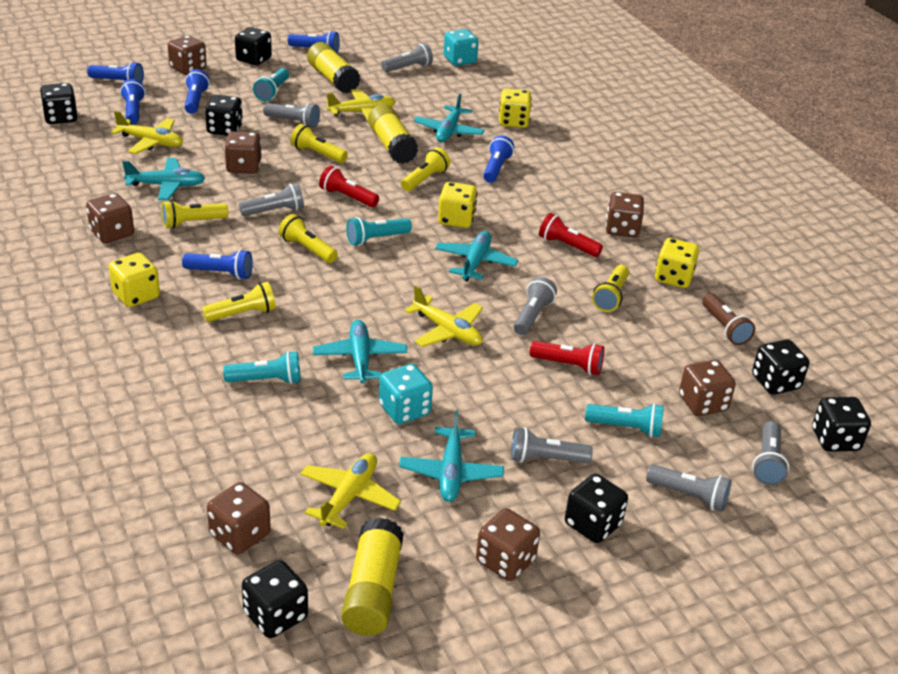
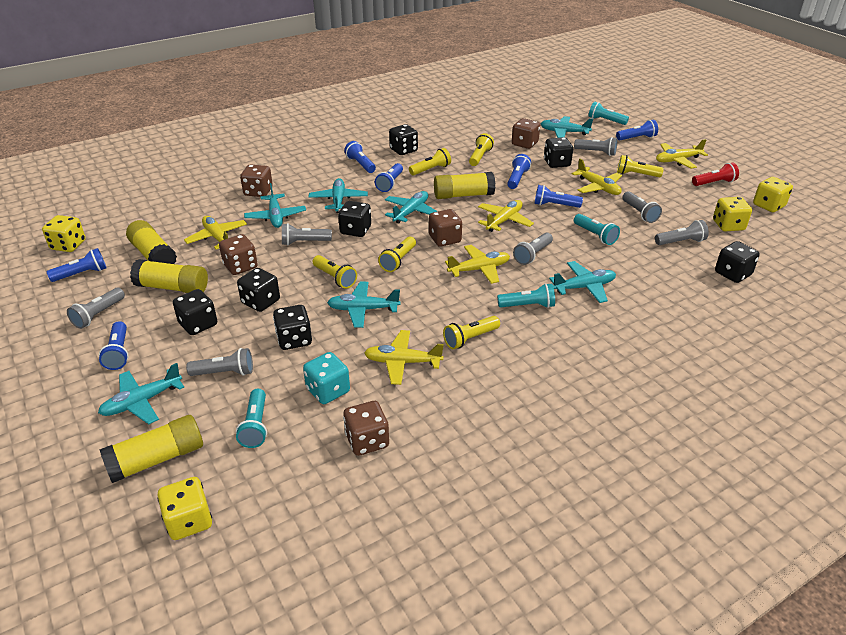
blue flashlight: [87,62,144,83] [120,79,145,124] [182,249,253,280] [184,69,210,114] [288,31,340,53] [483,135,514,183] = 6 -> [47,248,107,282] [99,321,129,370] [344,141,376,173] [375,163,403,192] [507,154,531,189] [535,185,583,208] [616,120,658,141] = 7
brown dice: [86,193,134,243] [168,35,207,75] [207,482,271,554] [224,131,261,174] [476,508,540,581] [605,192,644,238] [679,360,736,416] = 7 -> [219,234,258,275] [240,164,273,197] [343,401,389,456] [429,209,462,247] [512,118,540,149] = 5
brown flashlight: [702,293,755,345] = 1 -> none = 0
red flashlight: [319,166,379,207] [530,341,604,375] [539,213,603,257] = 3 -> [692,163,739,186] = 1
turquoise dice: [379,364,433,424] [444,29,479,66] = 2 -> [303,352,350,404] = 1
turquoise plane: [122,158,205,200] [313,320,407,383] [399,410,504,502] [414,93,485,142] [435,231,518,281] = 5 -> [98,363,184,424] [244,183,306,228] [308,178,368,213] [327,282,400,328] [385,191,438,224] [541,116,593,138] [549,261,616,303] = 7
yellow glue stick: [307,42,360,93] [341,517,404,636] [368,104,418,164] = 3 -> [100,415,203,483] [126,220,177,264] [130,259,208,293] [434,172,495,199] = 4
yellow plane: [111,111,183,154] [300,453,401,529] [326,89,396,121] [404,285,483,347] = 4 -> [184,216,247,249] [364,330,444,385] [445,245,510,284] [478,200,534,232] [572,159,622,195] [656,139,708,169] = 6

